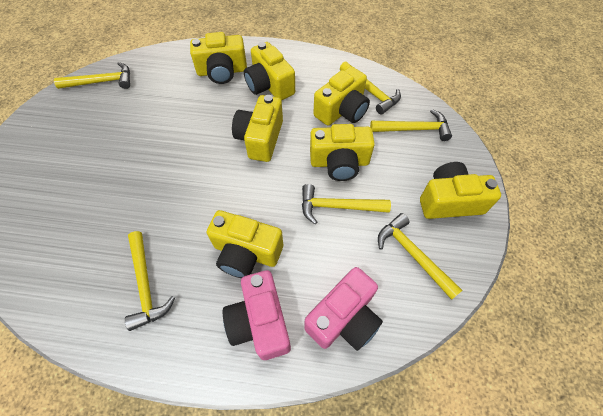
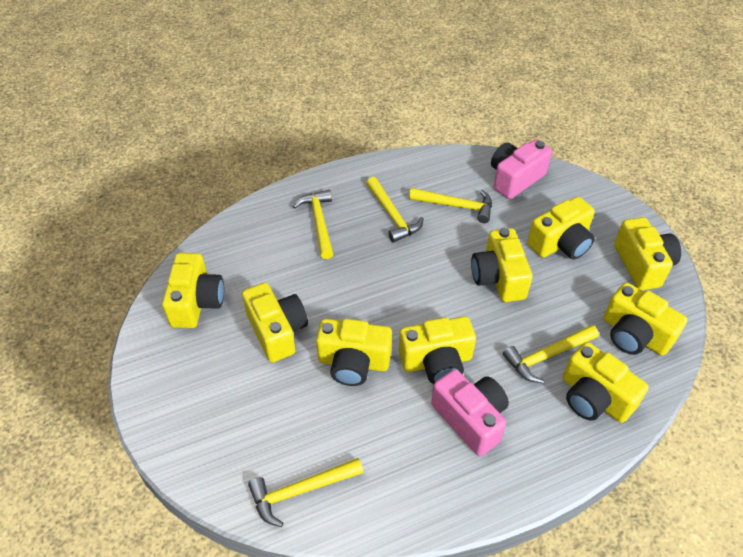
yellow camera: [190,32,247,84] [207,210,283,278] [232,95,283,162] [244,42,295,100] [310,124,375,181] [313,66,370,126] [420,162,501,219] = 7 -> [162,253,224,328] [242,283,308,362] [316,319,392,386] [399,316,476,384] [471,228,533,302] [527,197,595,260] [563,342,648,423] [604,283,687,356] [614,217,681,290] = 9
yellow hammer: [54,62,130,89] [125,231,175,331] [302,184,391,224] [340,62,401,115] [370,109,452,141] [378,213,462,300] = 6 -> [248,458,364,527] [293,190,333,259] [366,177,424,243] [409,188,492,223] [503,325,599,383] = 5

